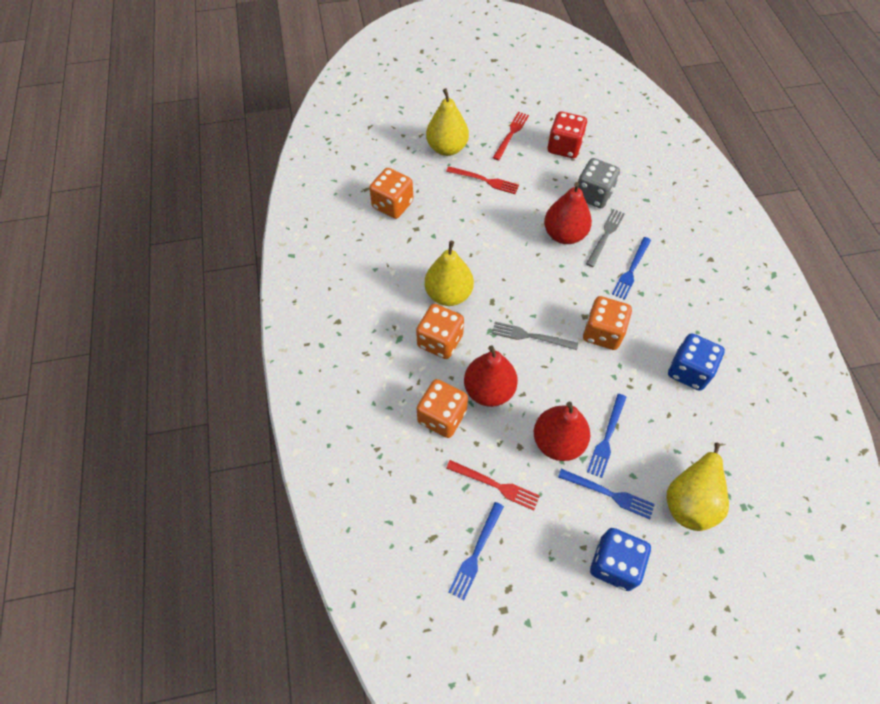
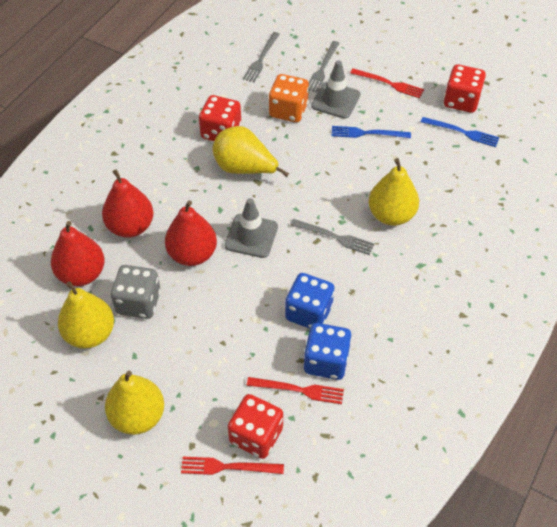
blue fork: [449,502,504,600] [558,469,655,519] [587,394,626,478] [612,237,651,300] = 4 -> [332,126,411,138] [421,117,499,147] = 2
grey fork: [492,322,578,350] [586,209,625,267] = 2 -> [243,32,280,83] [290,219,374,255] [309,41,340,93] = 3
grey traffic cone: none = 0 -> [225,198,278,258] [311,60,360,119] = 2
orange dice: [369,168,414,219] [416,304,464,359] [417,379,468,438] [583,296,632,350] = 4 -> [269,74,309,123] = 1
red dice: [548,112,587,158] = 1 -> [199,95,241,141] [228,394,283,459] [444,64,486,113] = 3
yellow pear: [425,241,474,306] [426,89,469,156] [667,443,729,531] = 3 -> [58,281,114,349] [105,371,164,435] [213,126,289,177] [369,158,419,226] = 4

